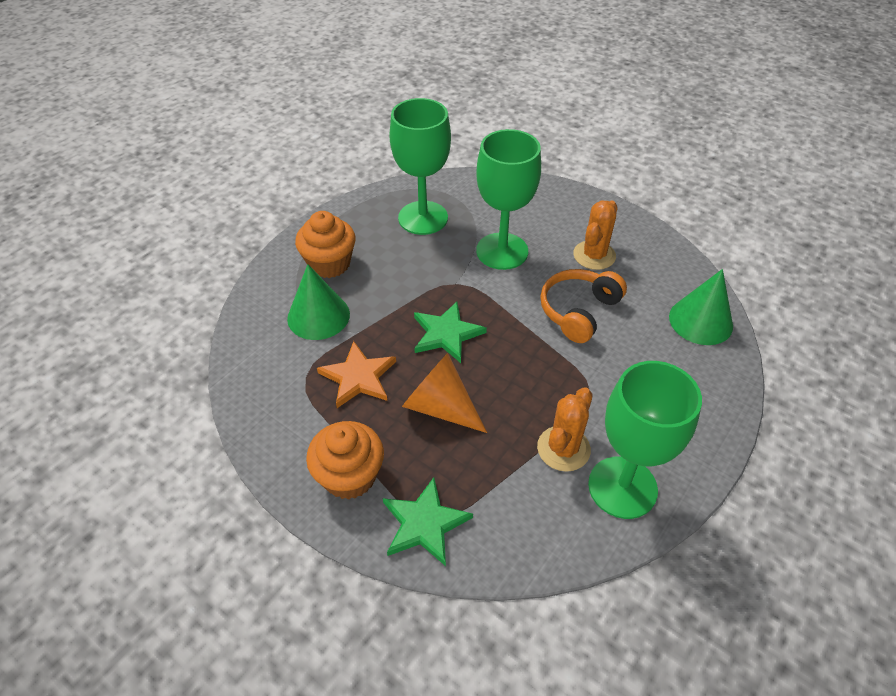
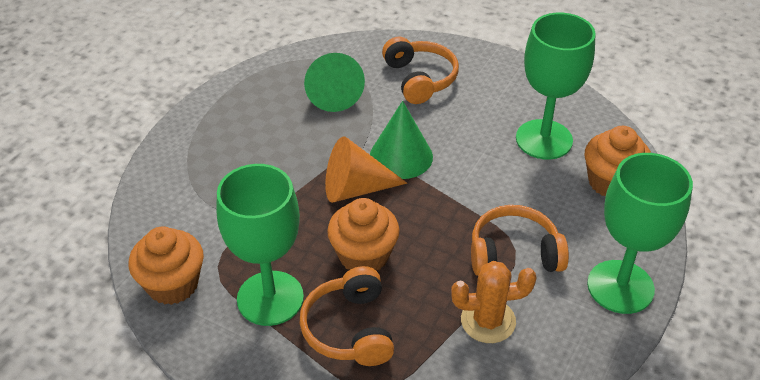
green star: [383,477,473,566] [414,302,487,363] = 2 -> none = 0
orange cactus: [537,387,593,472] [573,200,618,270] = 2 -> [451,261,537,343] = 1
orange cupcake: [295,211,356,278] [306,421,384,500] = 2 -> [129,226,204,305] [327,198,400,271] [585,126,651,197] = 3
orange headphones: [540,269,627,343] = 1 -> [300,266,394,366] [382,36,459,104] [471,205,569,276] = 3
orange star: [317,341,396,408] = 1 -> none = 0

